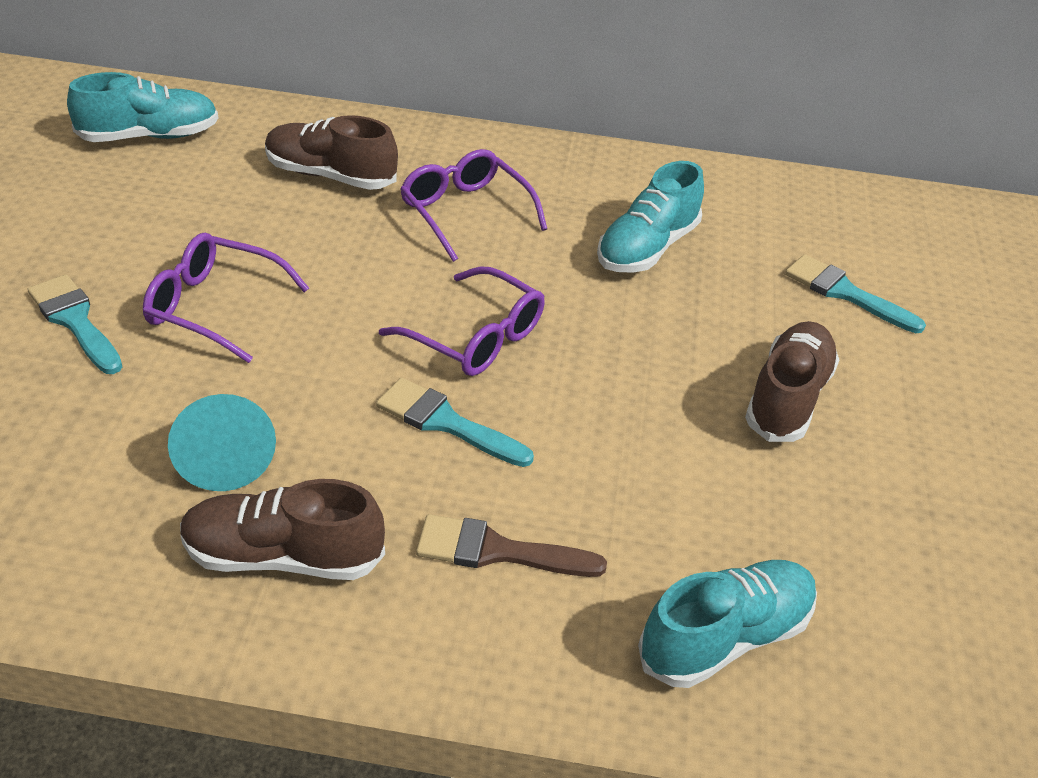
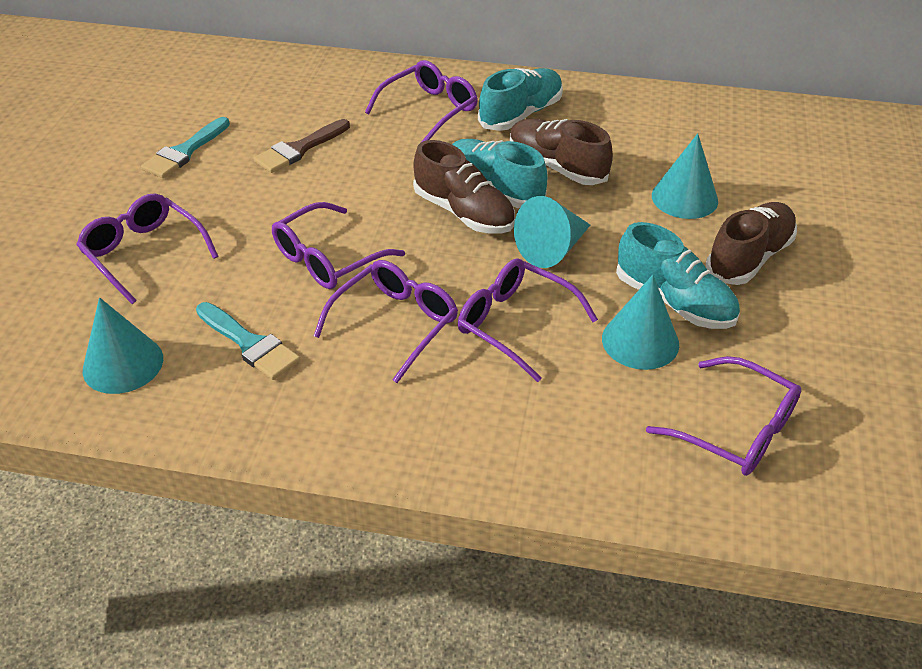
purple glasses: [143,233,309,363] [379,266,545,376] [400,149,547,262] = 3 -> [76,194,219,304] [272,202,405,289] [314,260,458,383] [365,60,478,142] [458,258,598,382] [646,356,801,476] = 6
turquoise brush: [27,275,122,374] [376,378,534,467] [785,254,926,333] = 3 -> [141,117,230,178] [196,302,300,380] = 2
turquoise cone: [168,394,276,491] = 1 -> [83,297,163,394] [514,196,590,268] [602,275,679,370] [652,133,718,219] = 4

